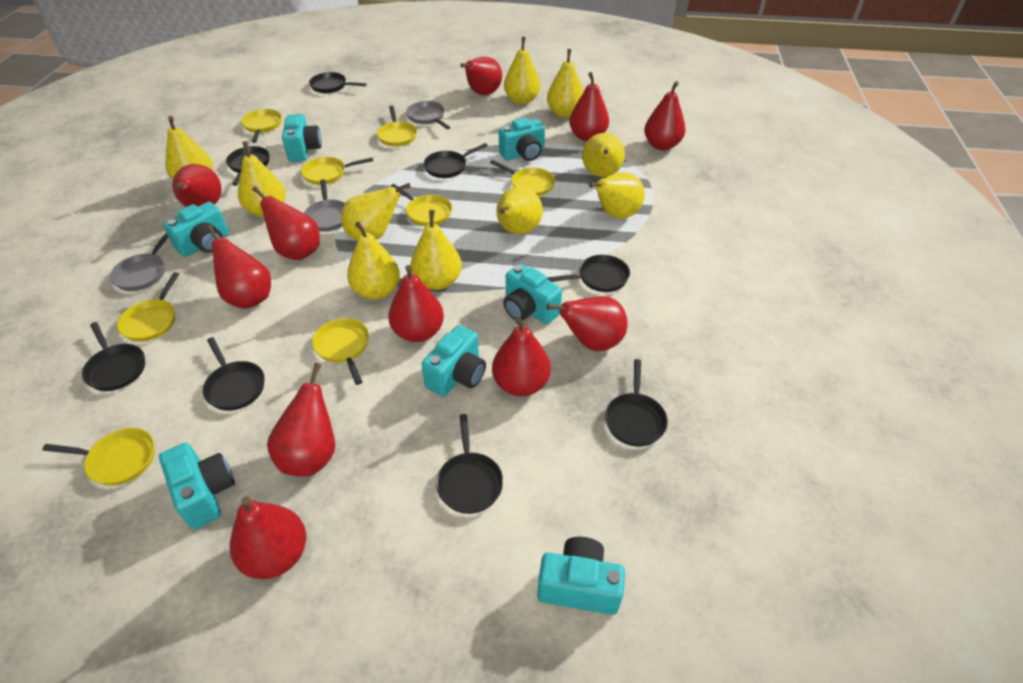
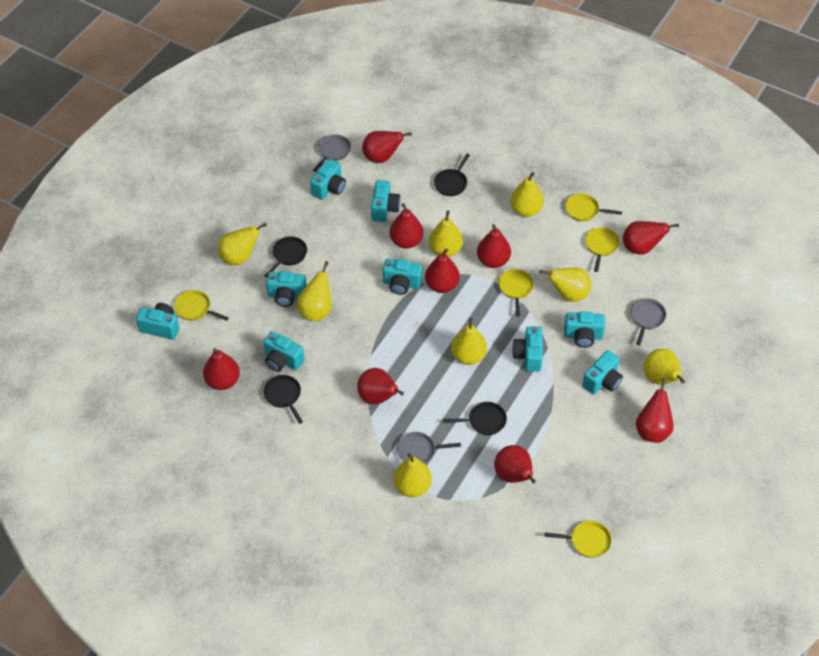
black pan: [82,322,145,391] [203,337,265,411] [226,146,269,186] [309,72,367,93] [424,143,488,178] [436,414,503,514] [547,255,630,292] [605,359,668,447] = 8 -> [264,375,303,424] [265,236,307,278] [434,154,470,196] [444,402,507,435] = 4
red pear: [172,164,222,207] [207,225,271,309] [230,496,306,579] [252,186,320,260] [267,363,335,476] [388,265,444,342] [460,57,502,95] [492,317,551,396] [546,296,628,351] [569,72,609,141] [644,81,686,150] = 11 -> [203,348,240,390] [357,368,404,405] [362,131,412,163] [390,203,423,249] [425,248,460,293] [477,224,511,268] [494,445,536,484] [623,221,679,255] [636,378,674,443] = 9
turquoise camera: [159,443,235,529] [163,202,229,257] [282,114,322,162] [421,325,486,397] [499,118,545,161] [503,264,562,324] [537,537,625,615] = 7 -> [136,303,179,340] [263,331,305,372] [266,271,307,307] [310,159,346,200] [371,180,401,222] [383,259,422,295] [512,326,543,372] [564,311,605,348] [582,350,623,394] = 9
yellow pan: [42,428,155,486] [117,272,179,342] [241,109,282,143] [301,157,373,185] [312,318,369,385] [377,106,417,147] [390,184,452,226] [490,160,555,196] = 8 -> [174,290,229,321] [499,269,534,317] [545,521,612,558] [565,194,622,221] [585,227,620,272] = 5
yellow pear: [165,116,213,180] [238,141,286,217] [341,183,411,240] [347,221,400,300] [411,210,462,290] [496,187,543,235] [504,37,541,104] [547,49,584,118] [582,133,625,177] [589,172,645,219] = 10 -> [218,223,267,265] [297,261,332,321] [393,453,432,497] [429,211,463,257] [451,318,487,365] [510,172,544,217] [540,268,591,302] [644,349,685,385] = 8

